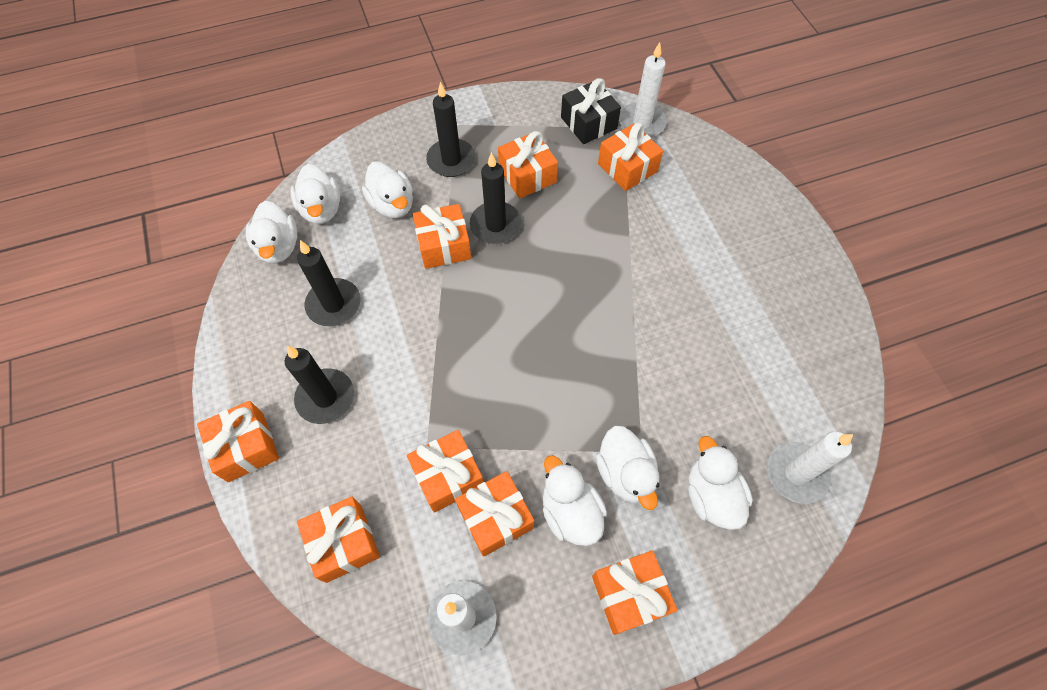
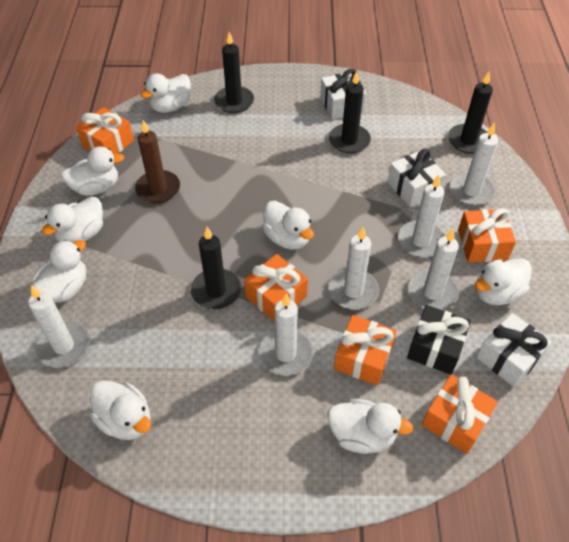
brown candle: none = 0 -> [135,120,180,203] = 1
orange gift: [197,401,279,482] [297,496,380,583] [407,430,484,513] [413,204,471,269] [455,471,534,557] [498,131,558,198] [592,551,677,635] [598,123,663,191] = 8 -> [76,107,134,154] [244,254,308,322] [334,315,397,385] [422,374,498,454] [458,208,516,263] = 5
white candle: [427,581,497,656] [619,42,667,138] [767,432,853,504] = 3 -> [28,285,90,368] [259,294,313,375] [329,227,379,310] [398,174,445,258] [408,229,459,310] [450,123,498,206] = 6
white duck: [246,201,297,264] [290,164,340,224] [362,161,413,218] [542,455,607,546] [596,426,660,510] [688,436,753,530] = 6 -> [30,240,86,303] [42,197,103,243] [61,147,124,196] [90,380,151,440] [140,73,191,113] [262,201,314,250] [328,399,413,454] [475,258,532,305] = 8
white gift: none = 0 -> [320,69,366,119] [387,149,446,207] [476,313,552,387] = 3

